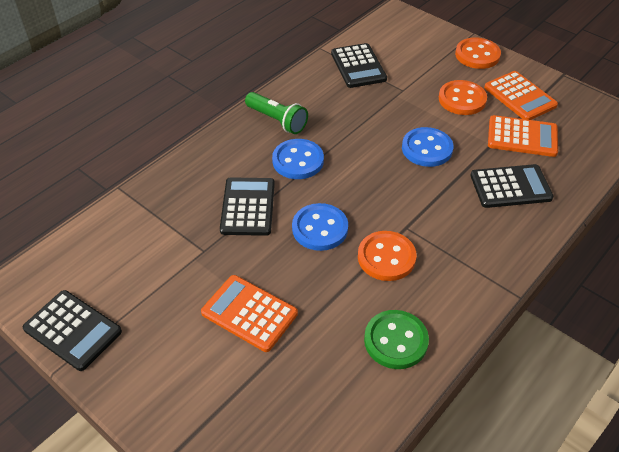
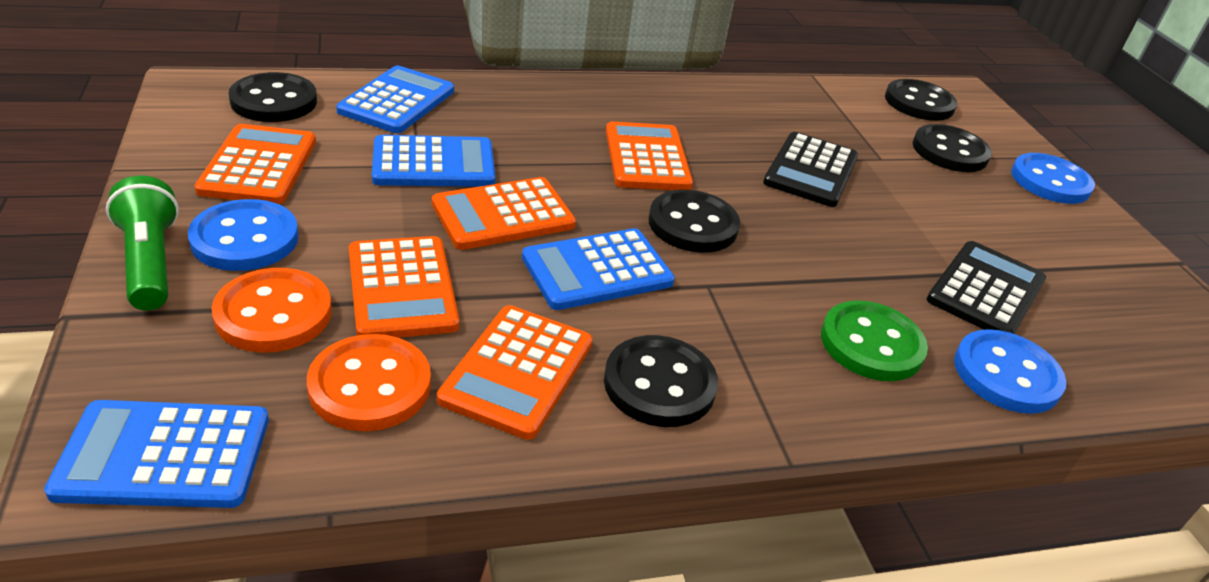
black button: none = 0 -> [229,72,317,122] [604,335,718,427] [649,190,740,253] [885,79,957,121] [912,124,992,172] = 5
black calculator: [23,290,122,371] [220,177,275,236] [331,43,387,88] [470,164,554,208] = 4 -> [763,132,858,207] [927,241,1046,334] = 2
blue calculator: none = 0 -> [44,400,269,508] [336,65,454,133] [372,135,496,187] [522,228,675,310] = 4
orange button: [358,231,416,281] [439,80,487,115] [455,38,501,69] = 3 -> [212,268,332,353] [307,334,431,431] = 2
orange calculator: [201,275,298,352] [484,71,558,120] [488,115,558,157] = 3 -> [195,124,316,204] [349,236,459,338] [432,177,576,250] [437,305,593,440] [606,122,693,190] = 5

